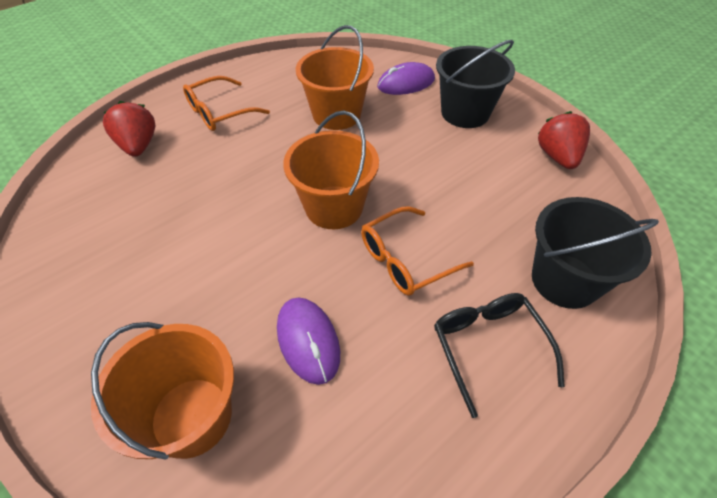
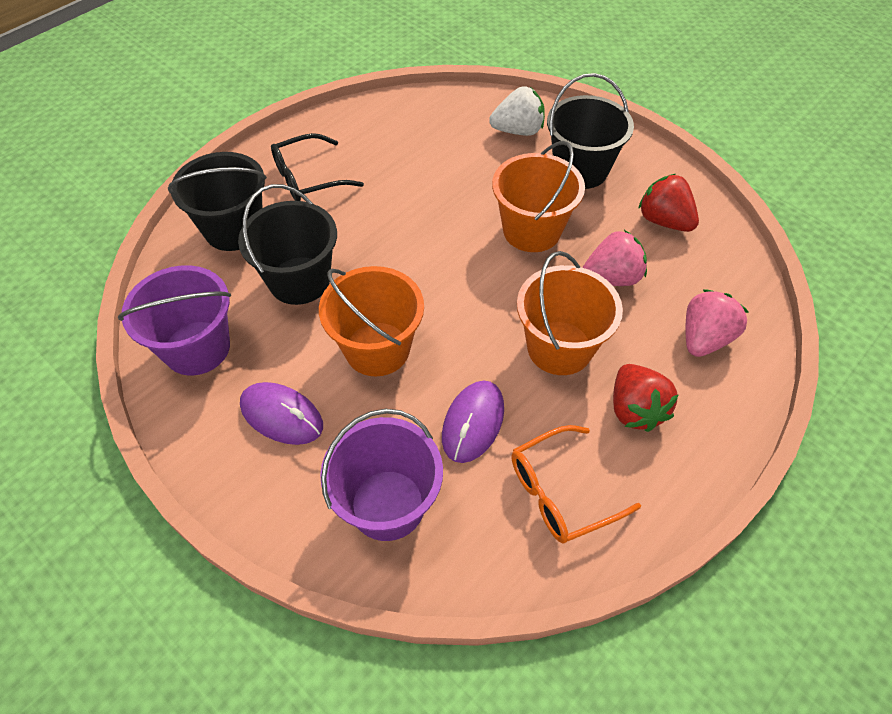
black bucket: [436,40,515,128] [532,197,659,309] = 2 -> [168,152,267,251] [238,184,337,305] [547,73,634,189] = 3
orange glasses: [183,76,270,131] [361,206,474,296] = 2 -> [511,425,641,544] = 1
pink strawberry: none = 0 -> [582,230,647,286] [685,289,748,357] = 2
purple bucket: none = 0 -> [118,265,231,375] [320,409,443,541] = 2
white strawberry: none = 0 -> [489,86,545,136] = 1

